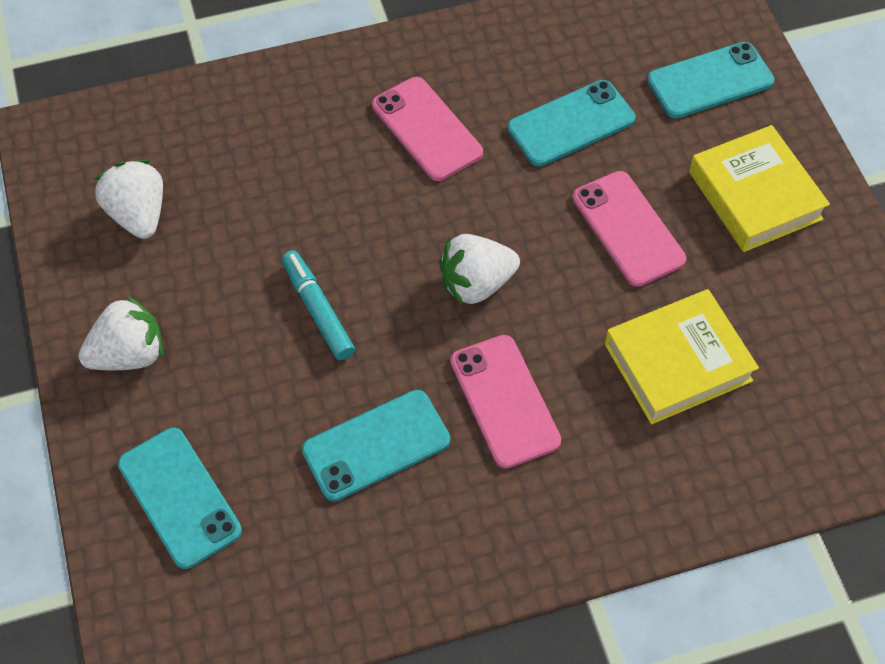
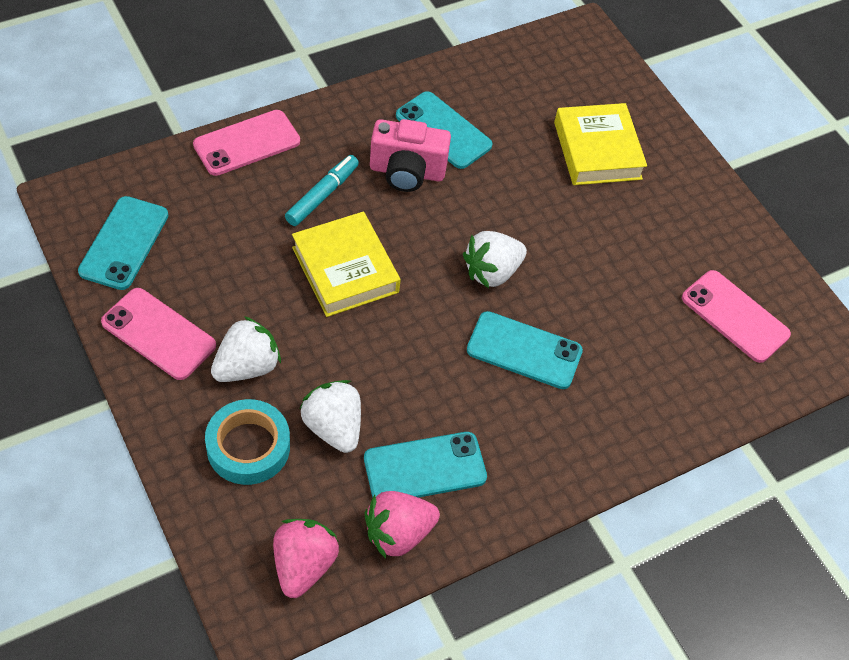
pink camera: none = 0 -> [370,119,451,192] = 1
pink strawberry: none = 0 -> [273,519,339,598] [365,491,440,558] = 2
turquoise tape: none = 0 -> [205,399,290,485] = 1

